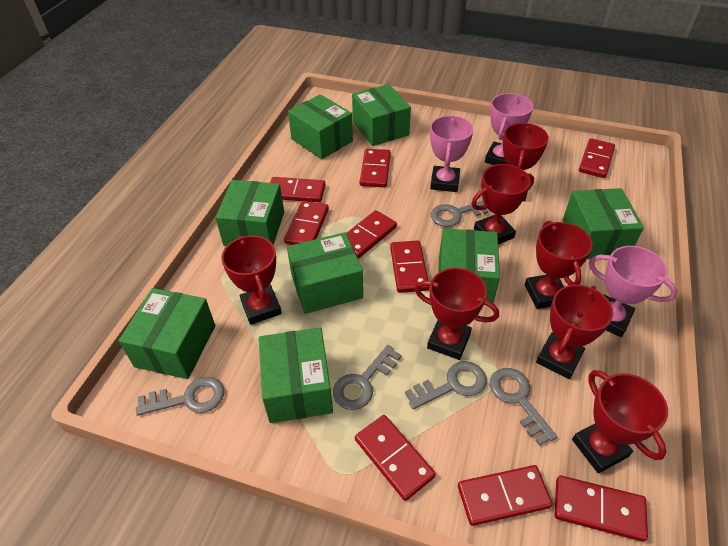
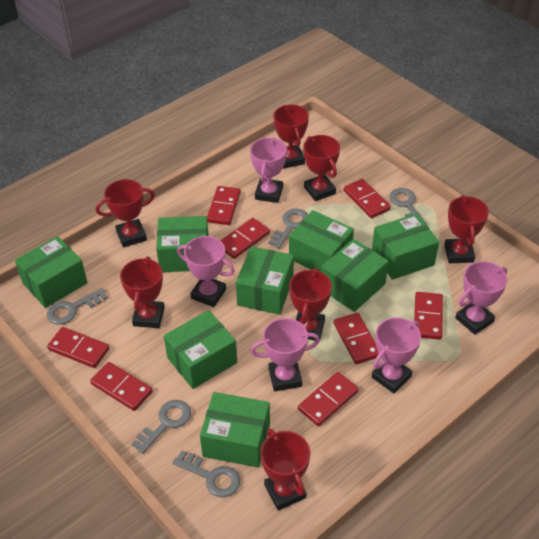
pink trophy: [430,116,474,192] [485,93,533,165] [589,246,677,337] = 3 -> [177,236,235,307] [250,137,287,203] [250,318,320,391] [372,317,421,393] [455,261,508,335] = 5
red domino: [270,177,325,202] [284,201,329,245] [346,210,397,258] [355,415,436,501] [360,149,391,188] [390,241,429,293] [458,465,553,526] [555,475,648,542] [579,138,615,178] = 9 -> [47,327,109,368] [90,362,153,411] [207,186,241,225] [220,218,270,259] [298,372,359,426] [334,313,379,364] [344,179,391,218] [414,292,443,340] = 8

